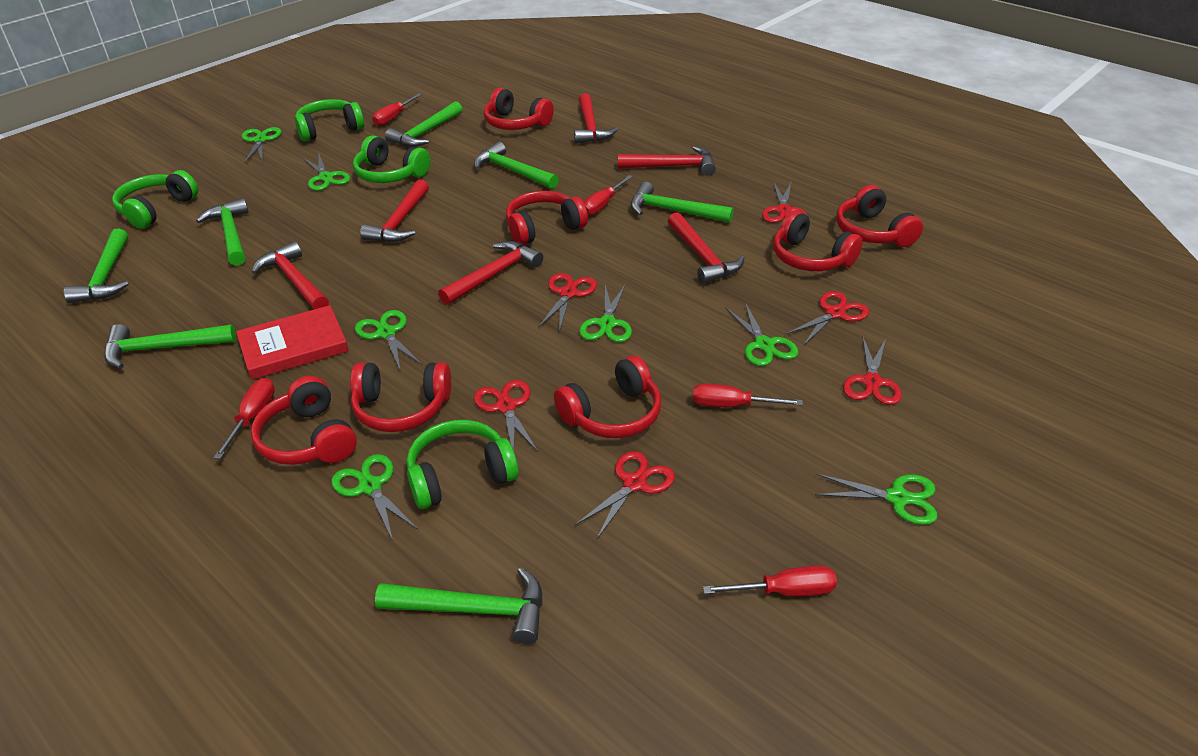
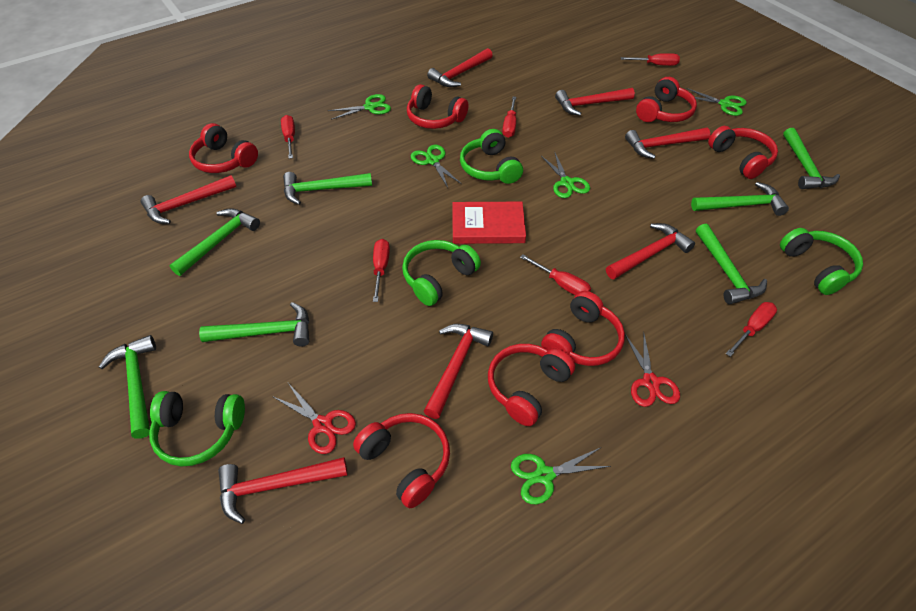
green scissors: [242,127,282,162] [302,154,350,191] [331,454,418,541] [355,310,422,372] [579,284,632,342] [726,303,798,366] [815,474,937,525] = 7 -> [327,94,391,120] [411,145,461,188] [511,447,611,504] [541,153,590,198] [686,88,747,116] = 5
red hammer: [251,241,329,309] [360,180,429,242] [438,241,543,305] [574,93,618,144] [618,146,716,176] [668,213,744,284] = 6 -> [141,175,236,224] [218,457,348,524] [424,324,493,419] [427,48,493,87] [555,88,635,116] [606,223,695,279] [625,128,710,159] = 7
red scissors: [474,380,538,452] [538,273,597,331] [575,451,675,539] [762,182,807,223] [785,291,869,346] [843,337,902,405] = 6 -> [272,383,356,454] [625,332,680,407] = 2
red screwdriver: [214,378,275,459] [372,93,422,126] [583,175,633,216] [693,384,803,407] [703,565,837,596] = 5 -> [281,115,295,159] [373,239,390,302] [502,97,516,138] [520,254,591,295] [621,53,680,66] [726,302,777,357] = 6

